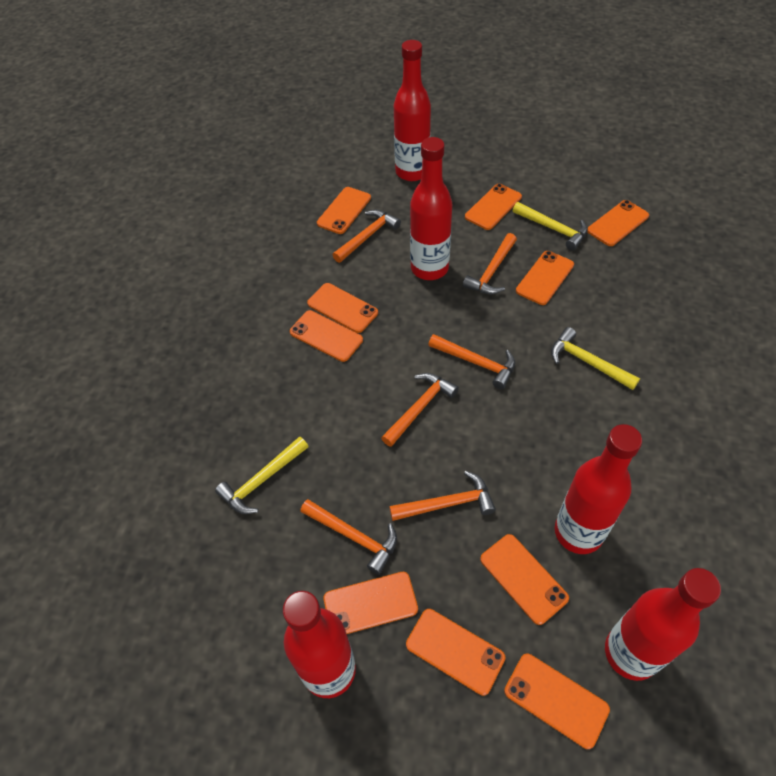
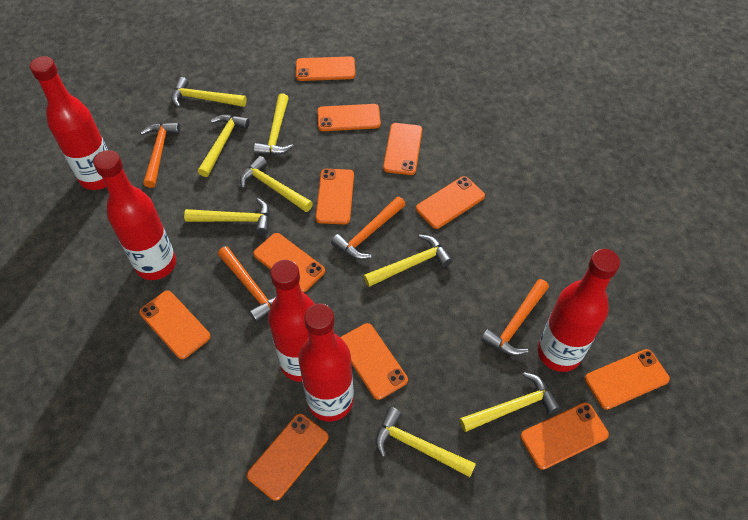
orange hammer: [300,499,397,575] [333,209,401,263] [381,373,459,447] [389,471,496,521] [428,334,515,389] [463,233,517,294] = 6 -> [140,122,180,188] [218,246,277,322] [331,196,406,259] [481,279,549,356] = 4
orange phone: [290,310,363,362] [307,283,378,333] [317,187,371,234] [324,572,418,634] [406,609,506,696] [465,184,522,230] [480,534,569,625] [504,653,610,749] [516,251,574,305] [588,200,649,246] = 10 -> [139,291,211,359] [247,414,329,501] [253,233,325,293] [296,56,355,81] [316,169,354,224] [317,104,381,131] [340,323,408,400] [383,123,422,175] [416,176,485,229] [520,402,609,470] [585,349,670,410] = 11
yellow hammer: [215,436,309,514] [513,202,588,251] [551,327,640,390] = 3 -> [171,77,247,108] [184,198,270,235] [198,114,250,177] [240,156,313,212] [254,93,294,155] [364,235,453,287] [376,407,476,477] [459,372,561,432] = 8

